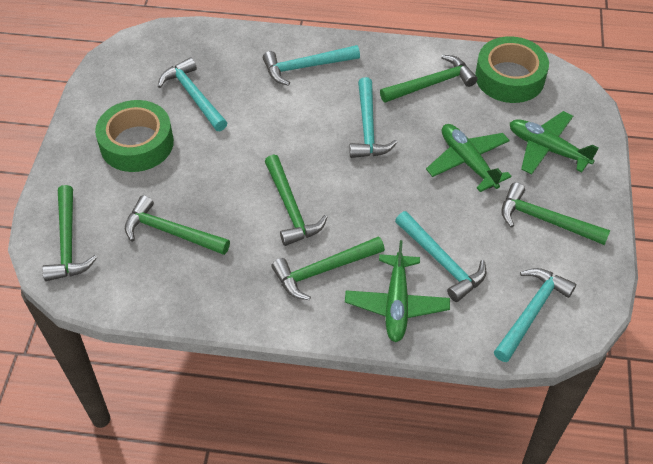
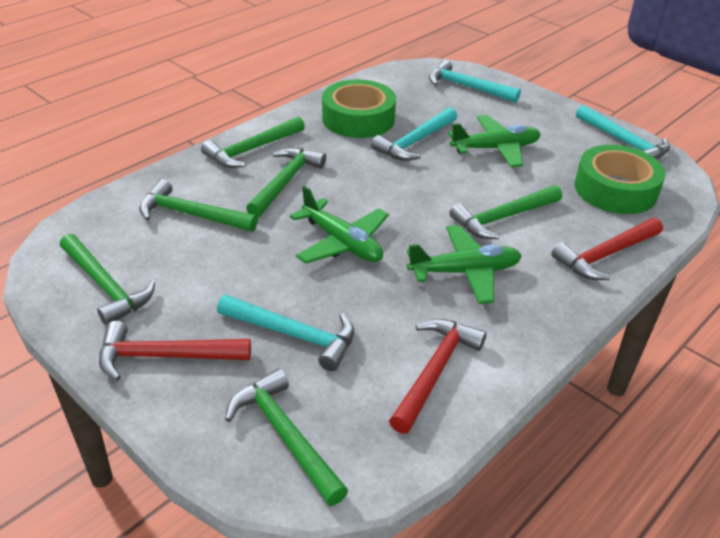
red hammer: none = 0 -> [99,321,251,381] [389,319,487,434] [551,218,663,280] = 3
turquoise hammer: [158,57,227,131] [263,45,360,86] [350,77,397,158] [395,211,486,302] [494,268,576,362] = 5 -> [217,295,354,371] [371,107,457,161] [429,60,521,103] [576,105,670,159] = 4

